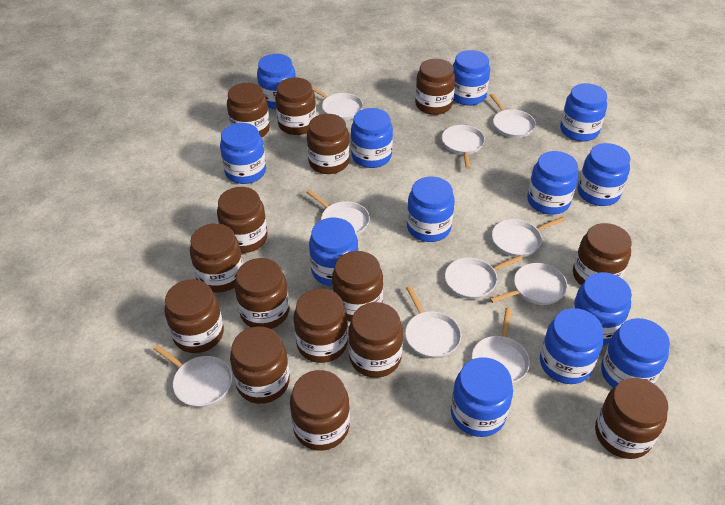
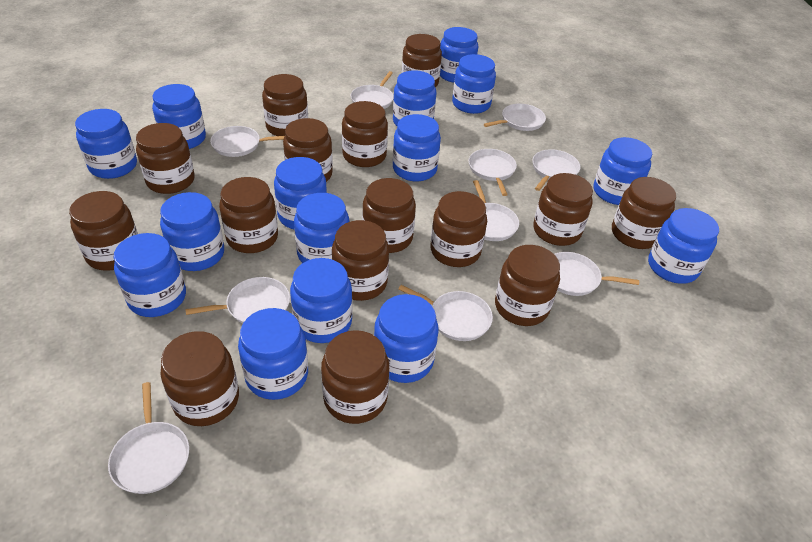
blue jar: [220,123,266,184] [257,54,296,109] [309,218,358,286] [351,108,393,168] [407,177,455,242] [451,357,513,437] [453,50,490,106] [527,151,578,215] [540,308,603,384] [560,83,607,142] [572,272,632,345] [578,143,630,206] [601,318,670,388] = 13 -> [75,109,137,179] [114,233,186,317] [152,84,206,149] [160,192,224,271] [238,308,308,400] [274,157,327,229] [290,258,352,343] [294,193,349,263] [374,294,438,383] [393,70,436,126] [393,114,441,181] [440,27,478,83] [452,54,496,114] [594,137,652,205] [648,208,719,284] = 15

